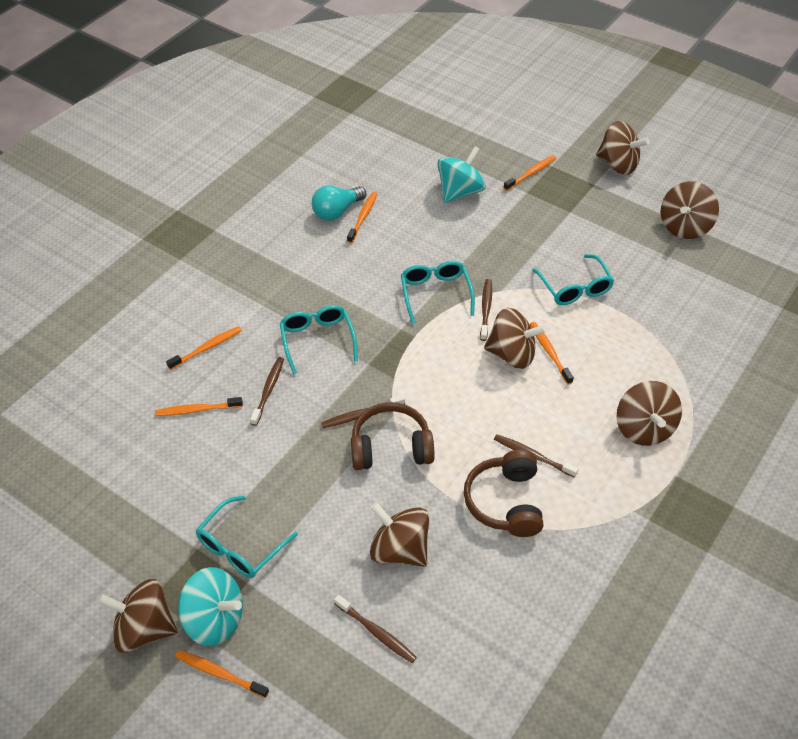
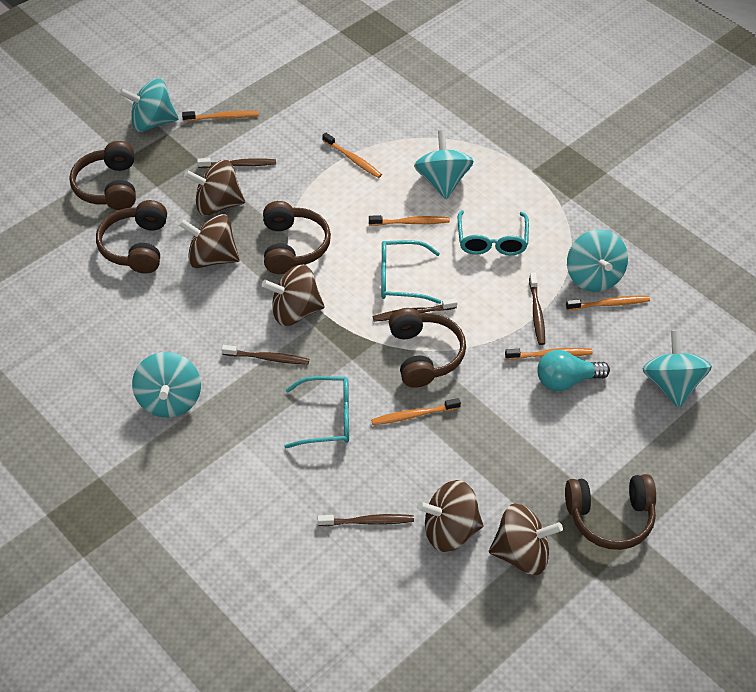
brown headphones: [351,402,435,470] [464,450,543,537] = 2 -> [69,141,136,210] [96,200,167,274] [263,201,331,274] [389,308,466,388] [565,474,656,550] = 5
brown spinning top: [97,579,177,653] [370,502,429,567] [484,308,547,369] [596,121,650,175] [616,381,682,446] [661,181,719,239] = 6 -> [179,214,240,268] [184,160,245,216] [262,265,325,326] [417,480,483,552] [489,503,563,575] = 5
turquoise glasses: [196,496,298,578] [280,305,358,375] [401,261,475,324] [532,254,614,305] = 4 -> [284,376,349,449] [381,240,441,304] [458,210,529,255] = 3
turquoise spinning top: [178,567,243,646] [437,146,486,203] = 2 -> [119,78,179,132] [132,352,201,418] [414,130,473,199] [567,229,628,292] [643,331,712,408] = 5

